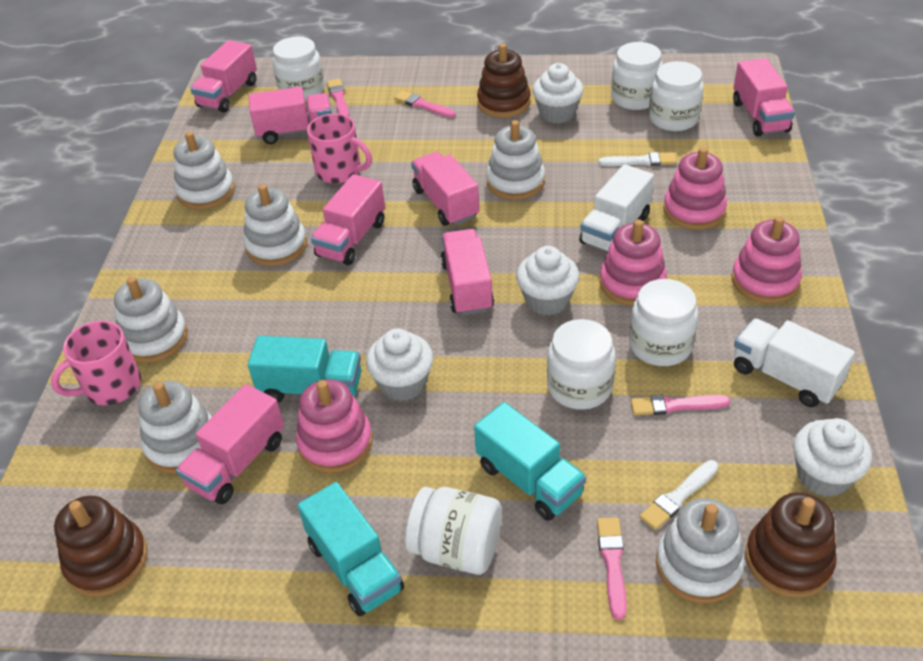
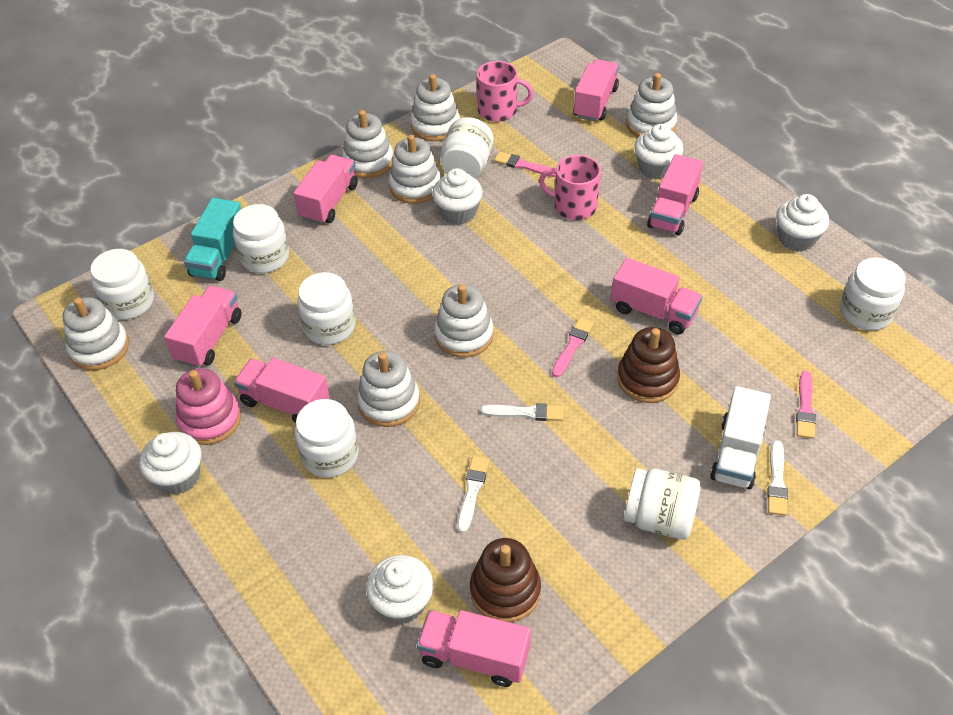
brown stacking toy: [54,496,148,597] [477,43,531,118] [745,492,836,598] = 3 -> [470,538,541,622] [617,327,680,403] = 2
pink brush: [327,79,349,117] [394,91,456,118] [597,517,627,620] [630,395,730,415] = 4 -> [494,152,556,177] [552,317,594,377] [796,371,816,439] = 3
pink stacking toy: [296,379,373,473] [599,219,667,306] [663,147,727,230] [731,216,802,303] = 4 -> [176,368,241,445] = 1
turquoise truck: [248,336,361,403] [298,482,404,616] [474,402,586,521] = 3 -> [184,198,241,281] = 1
white brush: [598,152,676,166] [639,460,719,530] = 2 -> [457,456,489,533] [480,403,564,421] [767,440,788,516] = 3
white cupcake: [366,329,433,401] [516,246,579,316] [532,63,584,124] [793,418,872,497] = 4 -> [139,432,201,495] [366,555,433,624] [432,168,483,225] [634,124,683,179] [776,194,829,252] = 5
white jar: [272,37,325,101] [405,487,502,575] [547,319,616,410] [611,42,663,110] [629,279,698,366] [649,61,704,131] = 6 -> [91,249,154,320] [233,204,289,273] [295,399,359,478] [297,272,355,345] [441,117,494,179] [624,468,701,540] [840,258,906,331] = 7
white stacking toy: [114,276,188,363] [138,381,212,474] [174,131,235,210] [243,184,307,266] [486,120,545,200] [656,498,745,603] = 6 -> [63,297,129,371] [342,110,393,178] [357,351,420,427] [389,135,441,204] [411,74,460,141] [434,284,493,358] [626,73,677,137] = 7
white truck: [579,164,654,252] [734,318,855,407] = 2 -> [710,386,771,490] = 1

